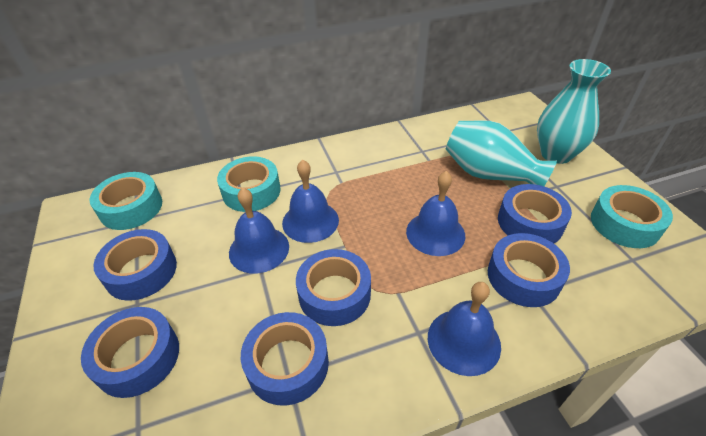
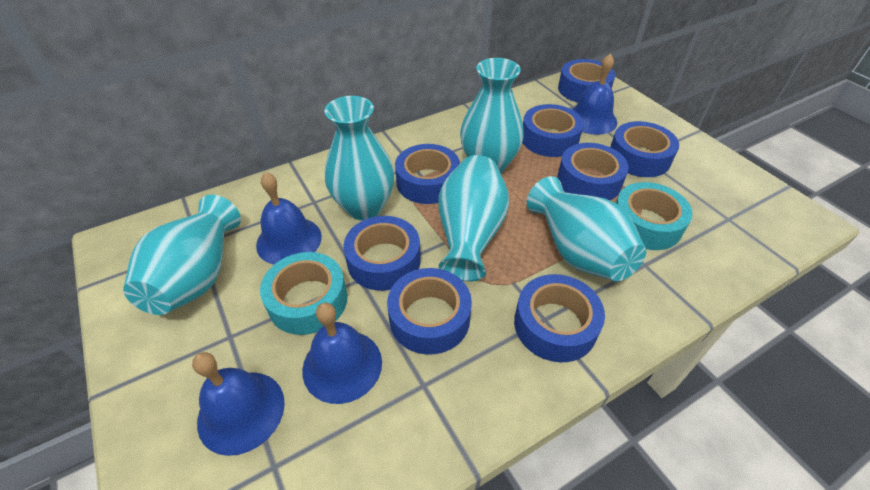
blue tape: [81,307,179,398] [93,229,177,301] [241,312,329,406] [296,249,371,326] [488,233,570,307] [498,184,572,243] = 6 -> [343,216,421,291] [387,268,472,355] [395,144,460,204] [514,274,605,362] [522,104,584,157] [557,143,629,200] [558,59,615,103] [610,121,679,177] = 8
turquoise tape: [90,172,162,230] [217,156,281,212] [591,185,673,248] = 3 -> [260,252,347,335] [616,182,693,250] = 2
turquoise vase: [446,120,557,186] [537,59,611,164] = 2 -> [123,194,241,315] [325,96,394,220] [439,155,509,282] [460,58,524,174] [527,176,646,281] = 5

